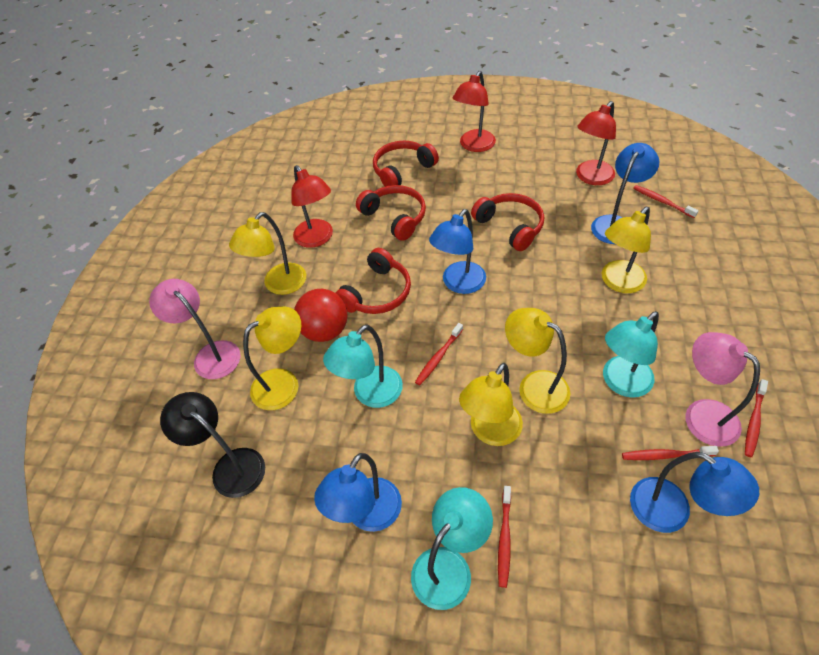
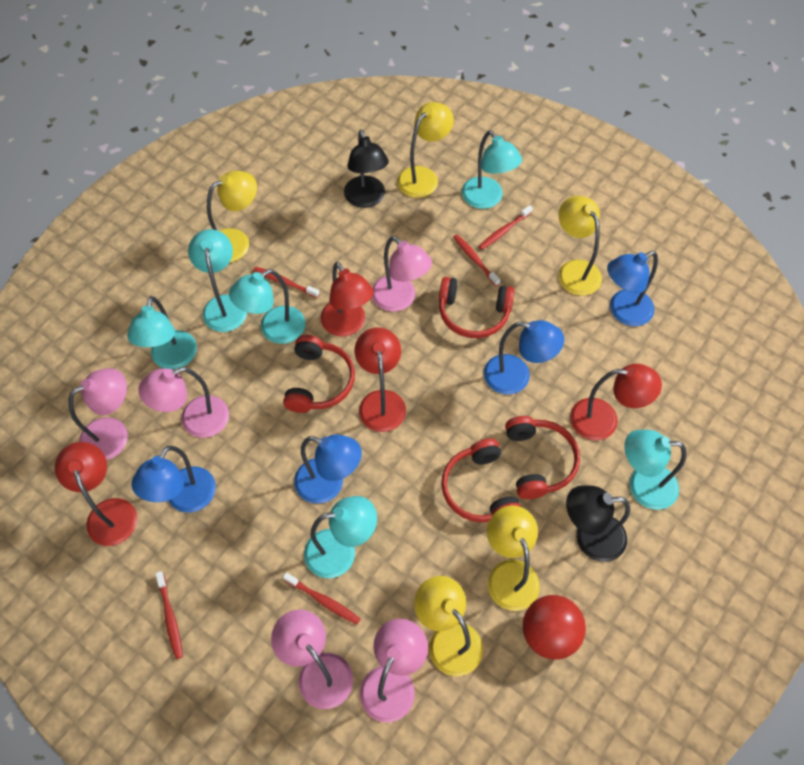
black lamp: [160,392,265,498] = 1 -> [344,129,389,208] [566,485,630,562] = 2
pink lamp: [149,279,240,379] [685,332,760,447] = 2 -> [69,368,128,460] [138,367,229,438] [271,610,353,709] [360,619,428,723] [372,236,432,312] = 5
red lamp: [291,165,333,248] [453,71,496,152] [576,101,616,185] = 3 -> [55,442,137,546] [321,262,374,337] [355,328,406,432] [570,364,662,440] = 4
turquoise lamp: [323,325,403,408] [411,487,493,610] [603,311,659,398] = 3 -> [127,296,197,369] [188,229,247,332] [229,269,306,344] [304,496,377,578] [462,130,522,209] [624,430,687,510] = 6

